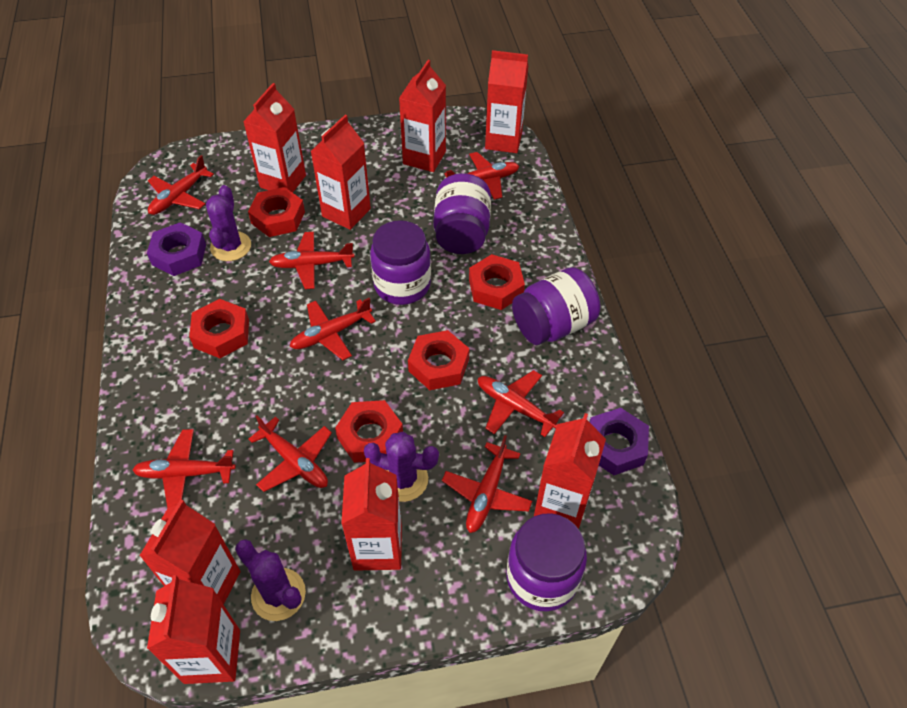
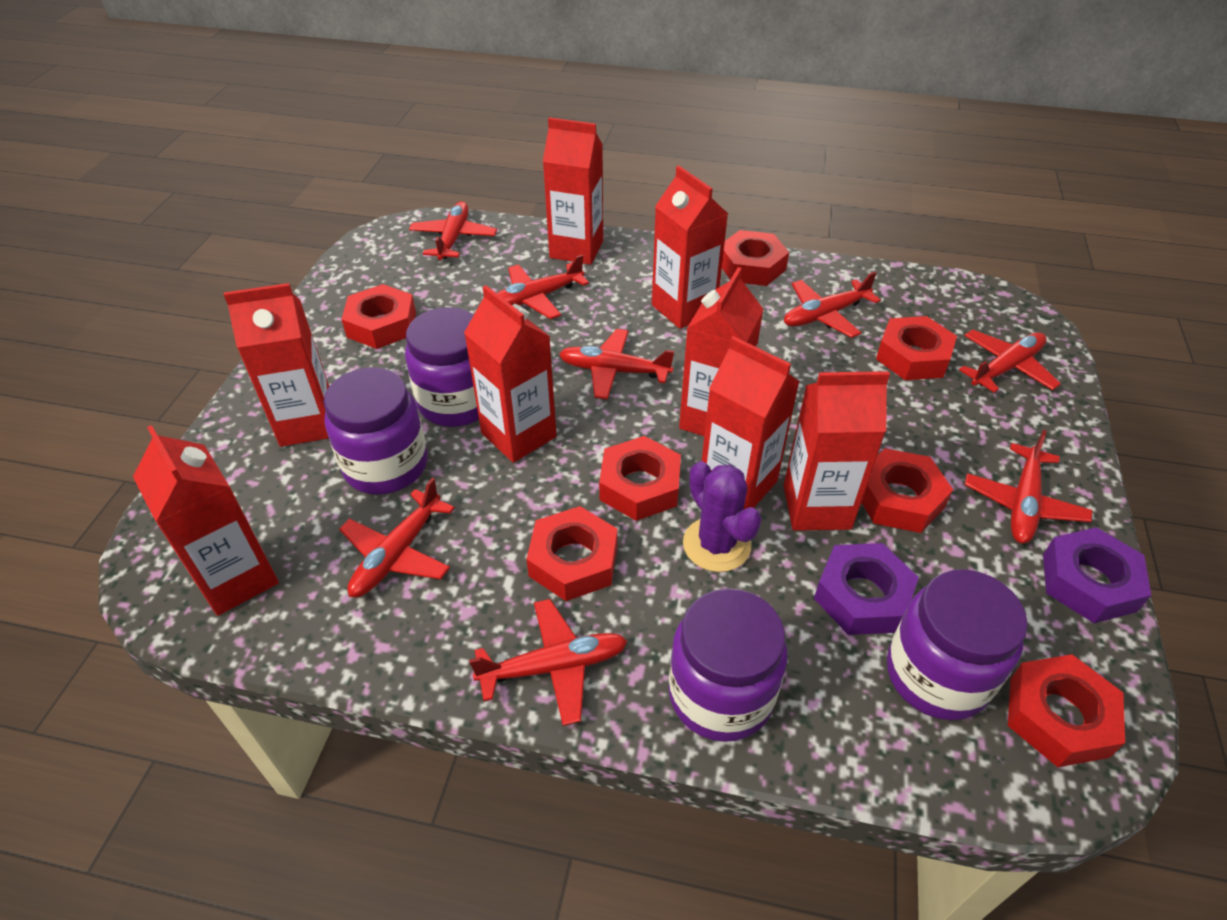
purple cactus: [206,185,251,261] [235,539,306,621] [364,432,439,502] = 3 -> [683,461,762,572] = 1
red nut: [189,299,249,358] [248,187,305,237] [335,400,403,463] [408,330,470,390] [469,254,525,310] = 5 -> [341,284,416,349] [526,506,618,601] [599,436,681,521] [722,230,789,286] [861,448,953,533] [876,316,957,380] [1008,654,1125,767] = 7

